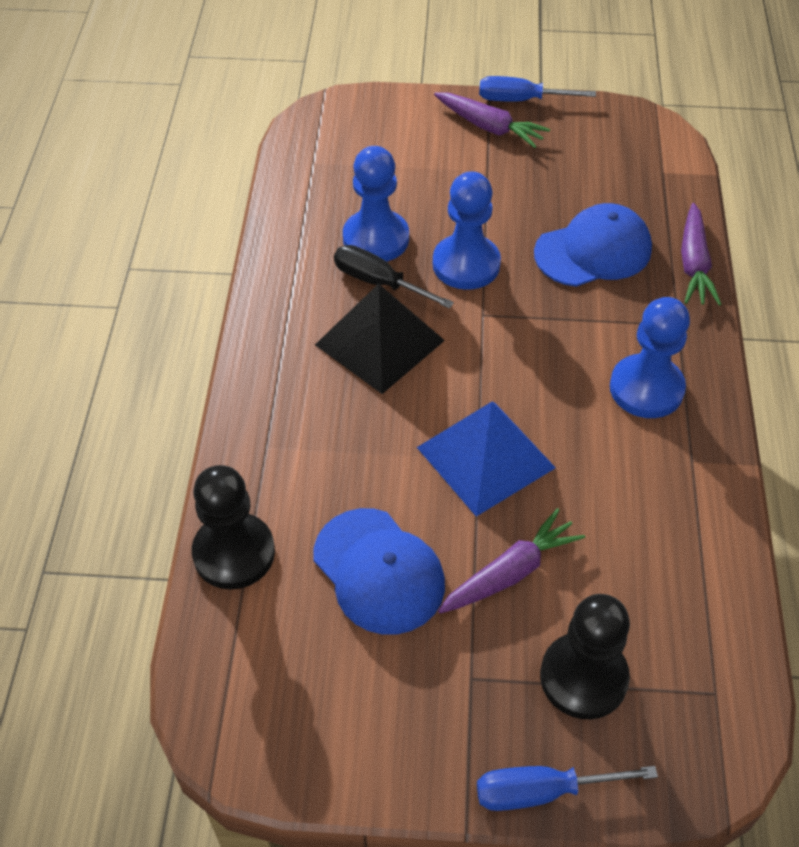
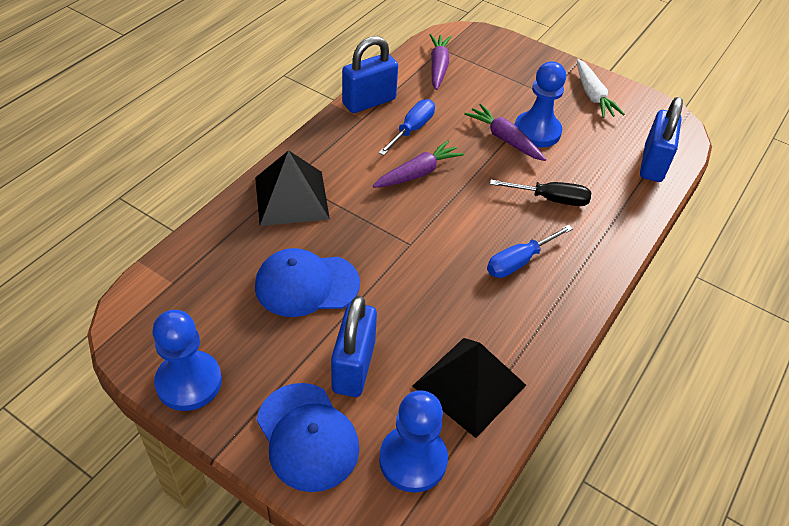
black pawn: [192,465,275,590] [540,594,630,719] = 2 -> none = 0
black pyramid: [315,284,445,394] = 1 -> [255,150,330,226] [412,338,526,438] = 2
blue padlock: none = 0 -> [331,296,377,397] [342,36,398,113] [640,97,683,182] = 3
blue pyramid: [417,402,556,517] = 1 -> none = 0
white carrot: none = 0 -> [577,59,625,118] = 1

